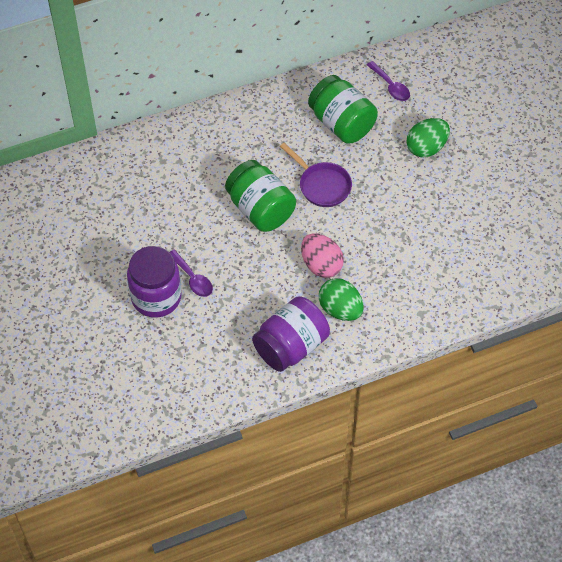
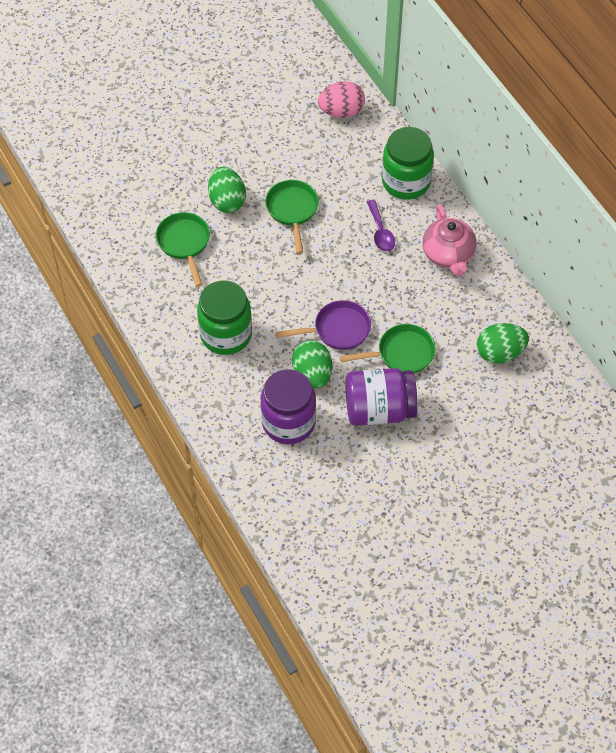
green egg: [319,278,364,321] [407,118,450,158] = 2 -> [208,167,246,213] [292,340,333,388] [477,323,529,363] = 3
green pan: none = 0 -> [156,212,210,287] [265,180,319,254] [340,324,436,373] = 3
pink teapot: none = 0 -> [422,204,477,277] = 1
purple spoon: [170,250,213,297] [367,61,410,101] = 2 -> [367,200,395,251] = 1

